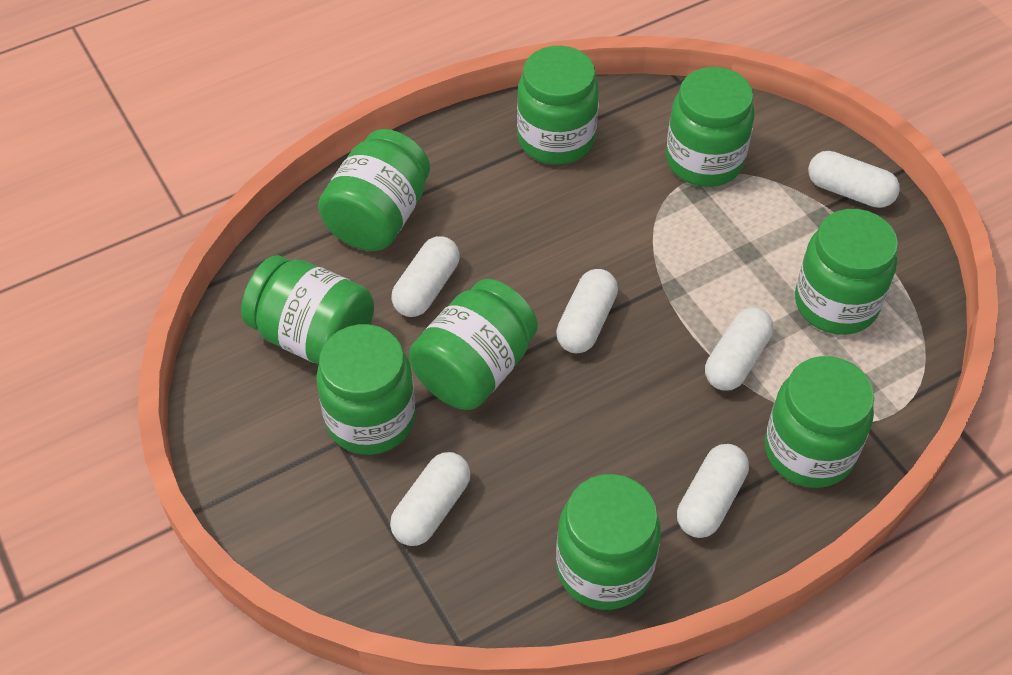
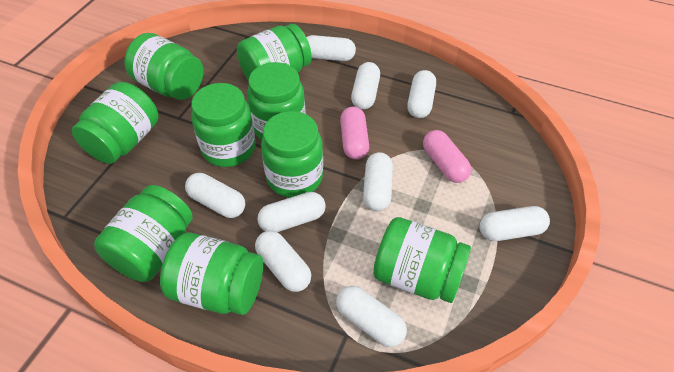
pink capsule: none = 0 -> [340,107,369,160] [423,130,471,183] = 2
white capsule: [390,452,470,546] [391,236,460,317] [556,269,618,353] [677,444,749,538] [705,307,773,391] [808,151,900,208] = 6 -> [185,173,245,218] [255,231,311,292] [257,192,326,232] [306,35,356,61] [336,286,407,347] [351,62,380,109] [363,152,393,211] [407,70,436,118] [480,206,550,241] = 9

